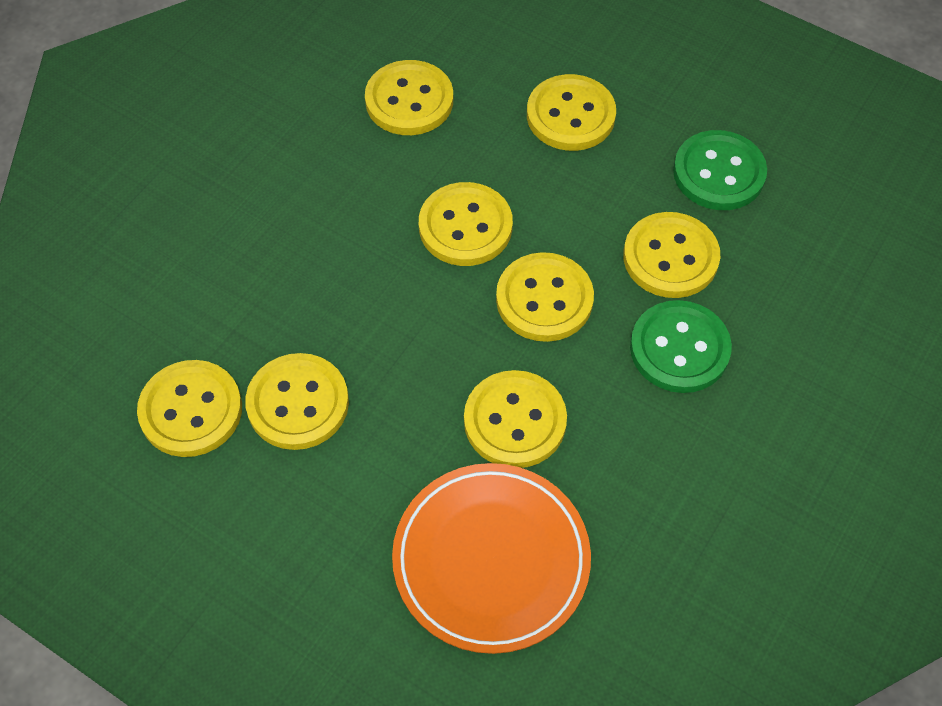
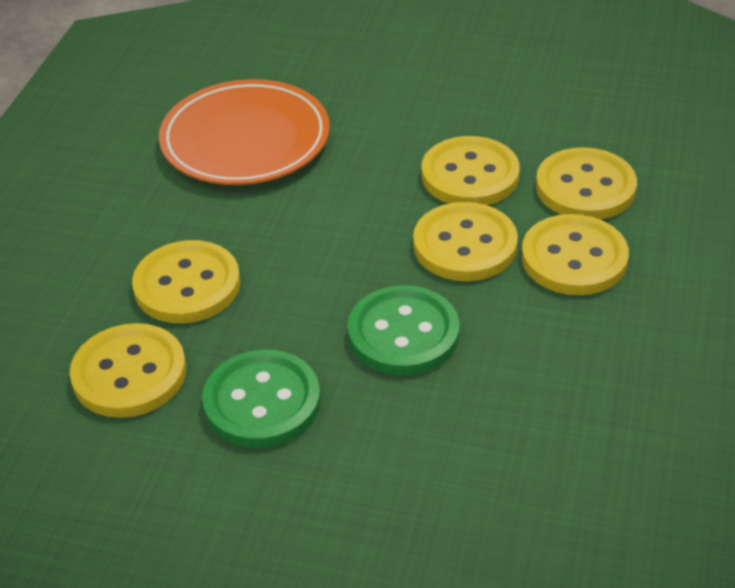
yellow button: [137,360,242,457] [245,353,349,450] [365,60,453,135] [419,182,513,266] [464,370,567,468] [496,252,594,342] [527,74,616,151] [623,212,720,298] = 8 -> [70,323,186,418] [132,240,240,323] [413,202,518,281] [421,136,520,205] [521,214,629,295] [536,147,637,220] = 6

